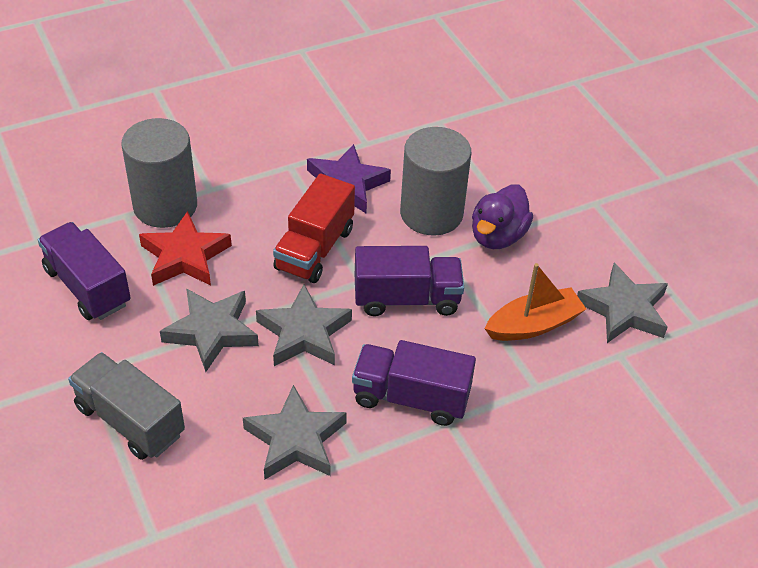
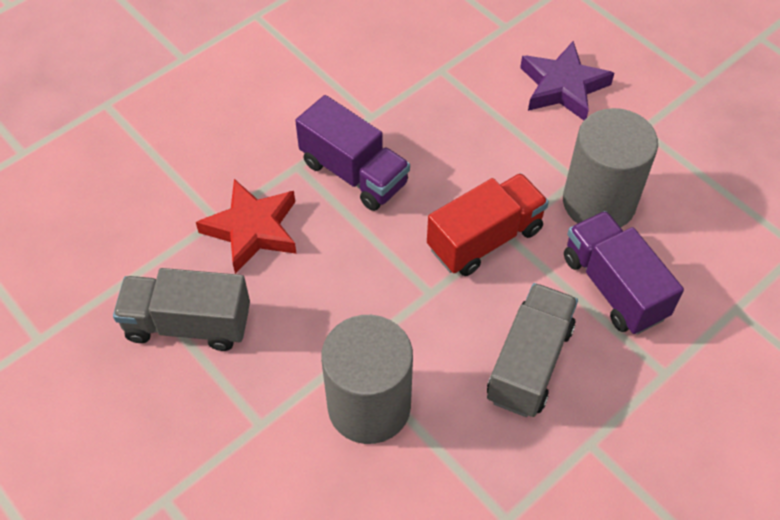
grey star: [160,288,259,372] [243,385,347,479] [256,285,352,366] [577,263,668,343] = 4 -> none = 0
grey truck: [68,352,185,460] = 1 -> [113,268,250,351] [487,283,578,417] = 2
orange boat: [484,263,586,341] = 1 -> none = 0
purple duck: [472,184,533,249] = 1 -> none = 0
purple truck: [38,222,131,320] [352,340,476,426] [355,246,464,316] = 3 -> [295,95,410,211] [564,211,684,335] = 2

